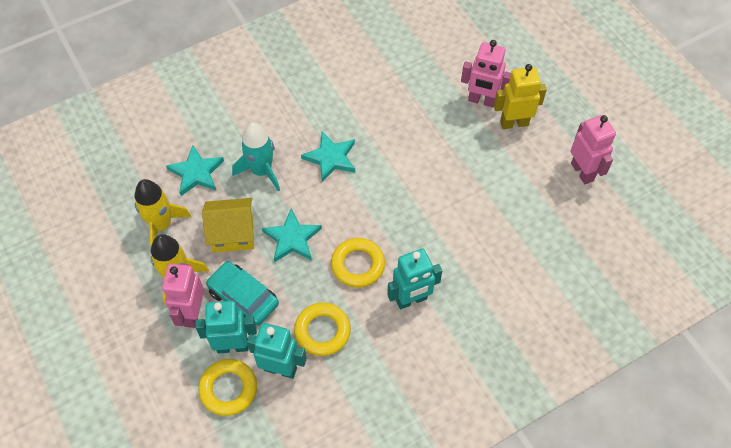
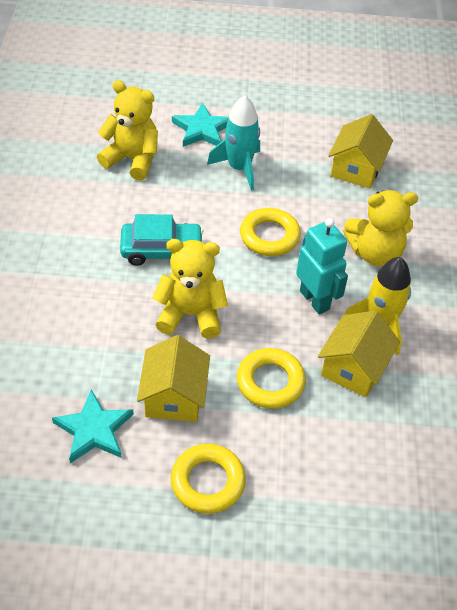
pink robot: [162,263,204,328] [461,40,511,107] [570,115,616,184] = 3 -> none = 0
turquoise robot: [195,301,257,354] [247,323,307,379] [387,248,442,309] = 3 -> [296,218,348,314] = 1
turquoise star: [166,145,224,196] [262,208,322,262] [301,132,355,182] = 3 -> [52,389,134,463] [172,103,228,147] = 2
yellow house: [202,198,254,253] = 1 -> [137,335,210,422] [318,311,400,397] [328,114,393,189] = 3
yellow robot: [494,64,547,129] = 1 -> none = 0
yellow rocket: [135,179,191,246] [151,234,209,306] = 2 -> [345,257,411,355] = 1
yellow teddy bear: none = 0 -> [97,80,158,181] [152,239,228,339] [343,190,418,266] = 3

